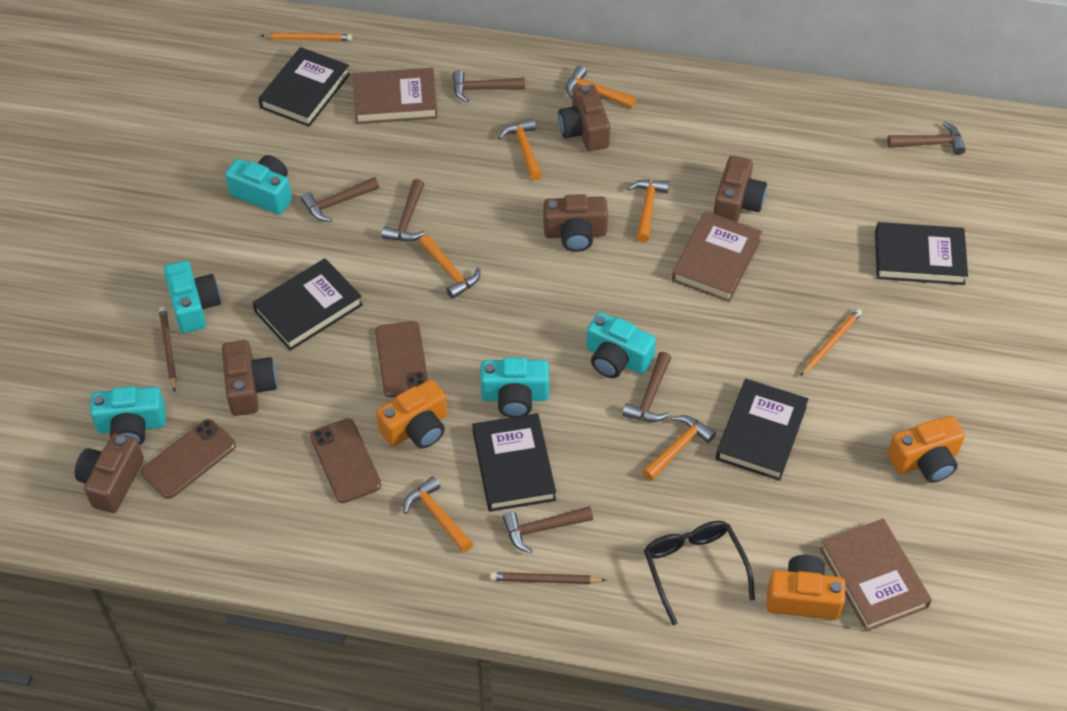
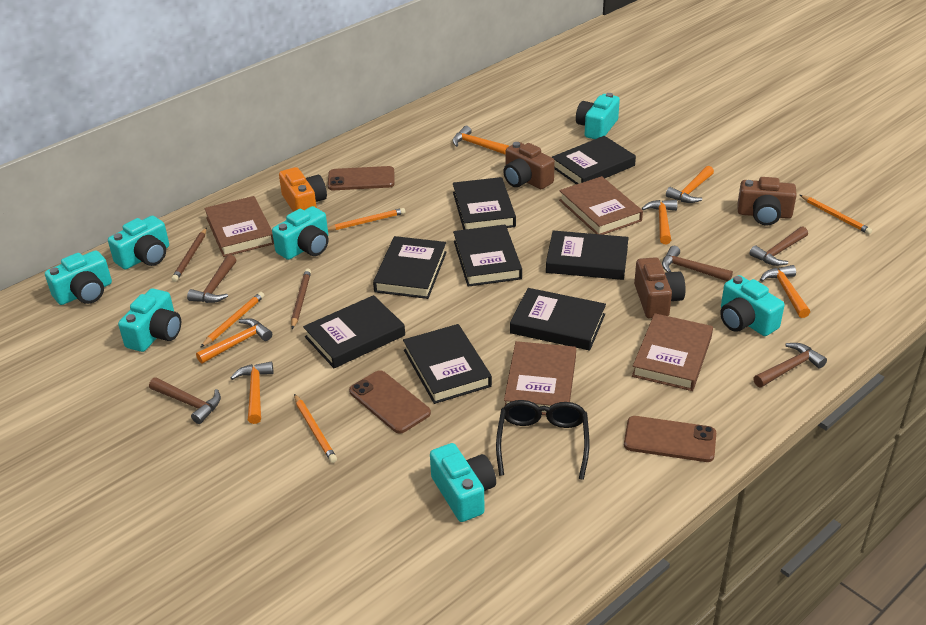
black book: [252,258,363,351] [258,47,350,127] [472,413,556,512] [716,379,809,481] [875,222,968,285] = 5 -> [303,295,405,368] [373,236,447,299] [403,324,492,404] [453,177,516,230] [453,224,522,287] [510,288,606,351] [546,230,629,280] [552,136,636,184] = 8
brown book: [353,68,438,124] [672,211,762,302] [820,519,932,632] = 3 -> [204,196,274,257] [504,341,576,415] [559,176,643,235] [632,313,713,391] = 4
brown camera: [75,433,144,513] [222,340,277,416] [543,194,608,252] [558,85,610,151] [713,156,767,222] = 5 -> [503,142,555,189] [634,257,685,319] [738,177,797,225] = 3
brown hammer: [301,177,379,222] [381,179,425,242] [453,70,525,102] [502,506,593,553] [622,352,671,422] [888,122,966,155] = 6 -> [149,377,221,424] [187,255,236,303] [662,246,733,281] [749,226,808,266] [753,343,827,387] = 5
orange camera: [376,379,447,449] [766,555,846,620] [887,415,965,483] = 3 -> [279,167,327,212] = 1
orange pencil: [261,33,352,41] [800,308,862,376] = 2 -> [200,292,264,348] [294,394,337,463] [328,208,406,231] [800,195,872,234] = 4
turquoise camera: [90,386,166,445] [164,260,221,333] [225,155,292,214] [481,357,549,417] [586,312,656,378] = 5 -> [45,250,112,305] [108,216,169,270] [118,289,181,352] [272,206,328,260] [430,443,496,522] [576,93,620,139] [720,275,785,336] = 7

